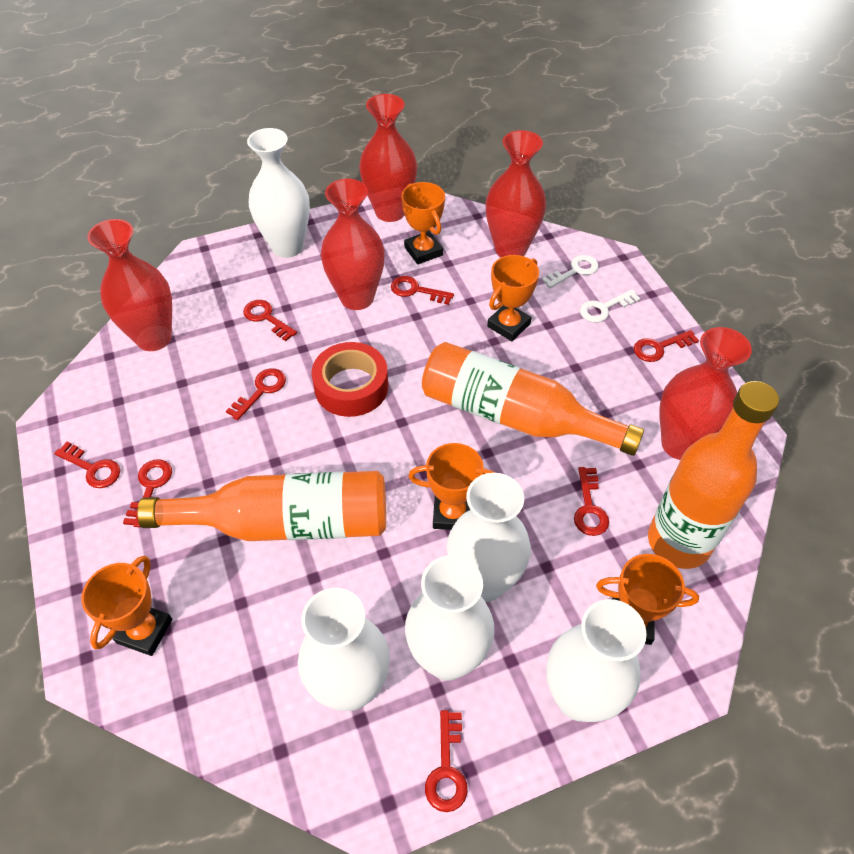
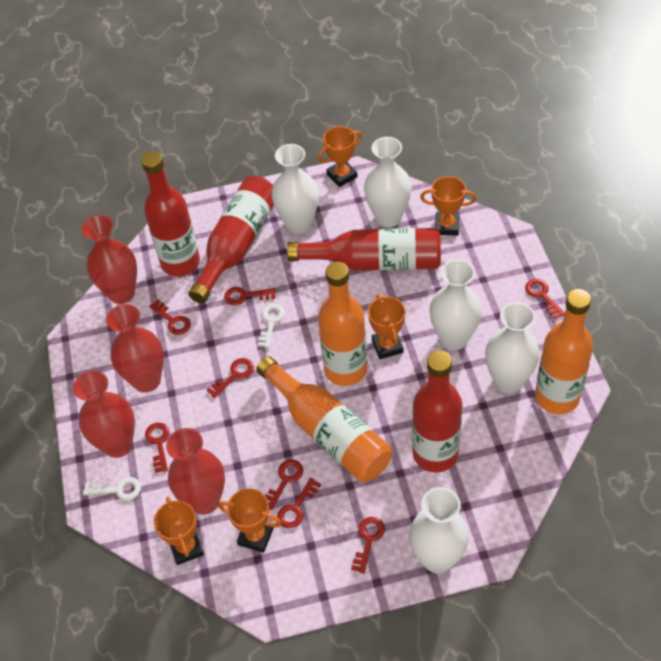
red bottle: none = 0 -> [141,152,200,276] [189,176,274,304] [287,228,441,271] [412,350,463,473] = 4
red tape: [311,342,388,417] = 1 -> none = 0
red vase: [87,219,172,351] [321,179,385,310] [359,94,417,222] [486,130,546,257] [659,327,752,460] = 5 -> [73,371,135,458] [82,215,137,304] [106,304,164,393] [166,428,225,515] = 4

